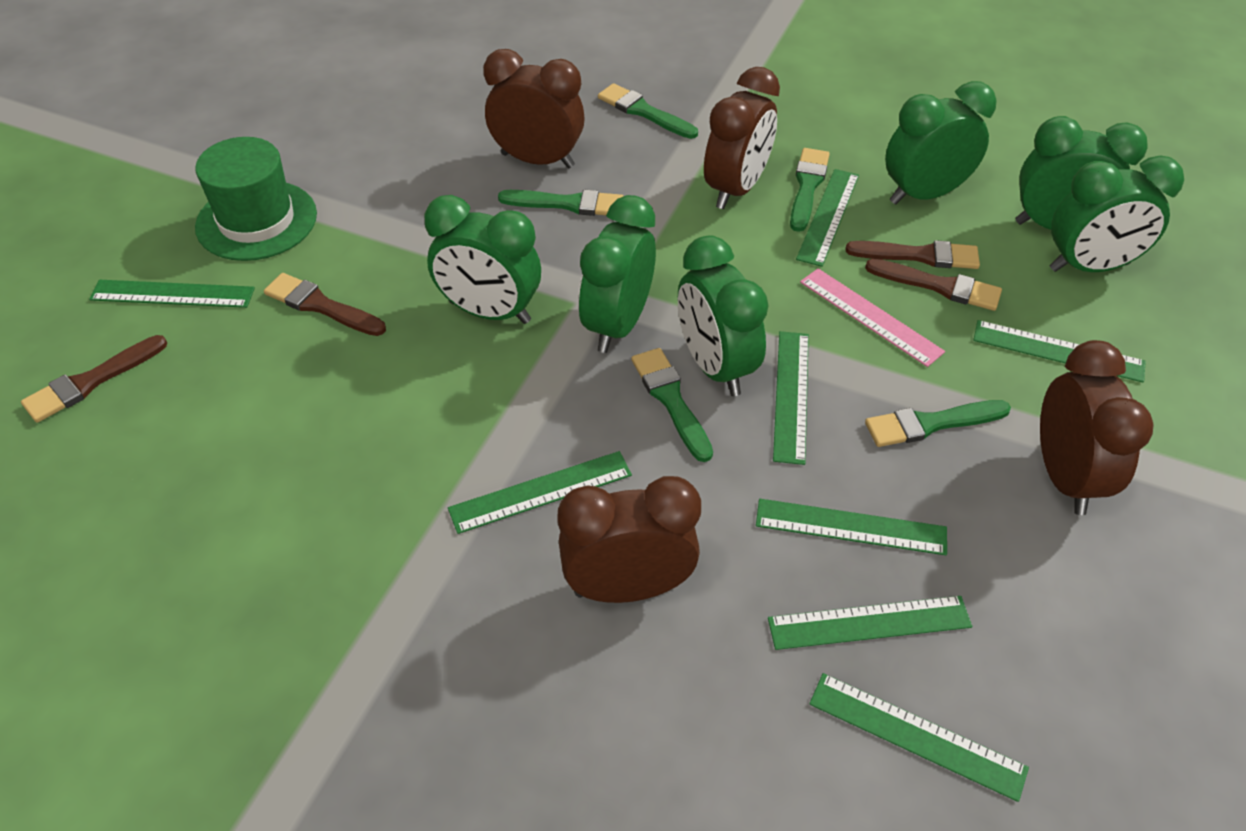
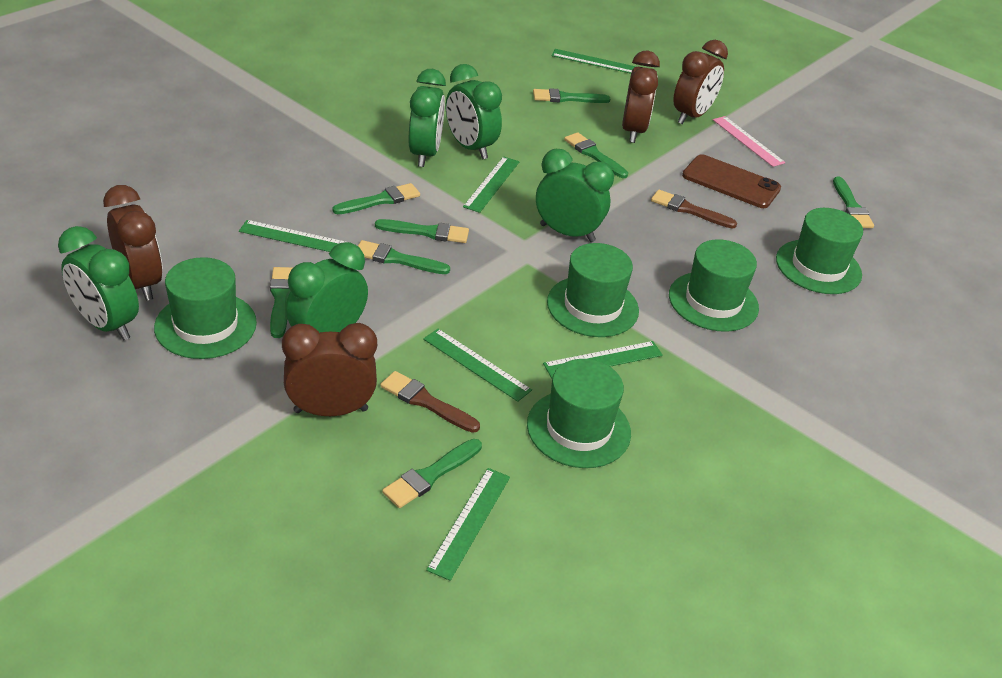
brown brush: [21,335,167,423] [264,273,386,336] [846,240,980,269] [865,259,1002,311] = 4 -> [380,371,480,433] [651,190,737,228] = 2
brown phone: none = 0 -> [682,154,781,208] = 1
green brush: [498,190,624,216] [598,83,698,139] [631,348,713,462] [790,148,830,232] [865,400,1011,447] = 5 -> [270,267,294,338] [332,183,420,214] [358,240,450,274] [375,219,469,243] [382,439,482,508] [533,88,610,103] [564,132,628,178] [833,176,874,228] = 8
green clock: [424,195,541,324] [578,195,656,353] [678,235,768,396] [885,81,997,204] [1015,116,1148,230] [1050,155,1184,272] = 6 -> [58,226,139,341] [286,242,368,333] [409,69,446,167] [446,64,502,159] [536,149,614,242] = 5
green hat: [195,137,317,261] = 1 -> [154,257,257,359] [527,359,631,468] [547,243,639,337] [669,239,759,332] [776,208,863,294] = 5
green ruler: [89,280,255,308] [448,451,632,534] [756,499,947,555] [768,596,972,650] [773,331,809,465] [796,169,859,267] [809,673,1029,802] [973,320,1146,382] = 8 -> [239,220,345,252] [423,329,532,402] [426,468,510,581] [463,156,520,213] [543,341,663,378] [551,49,636,74] = 6

